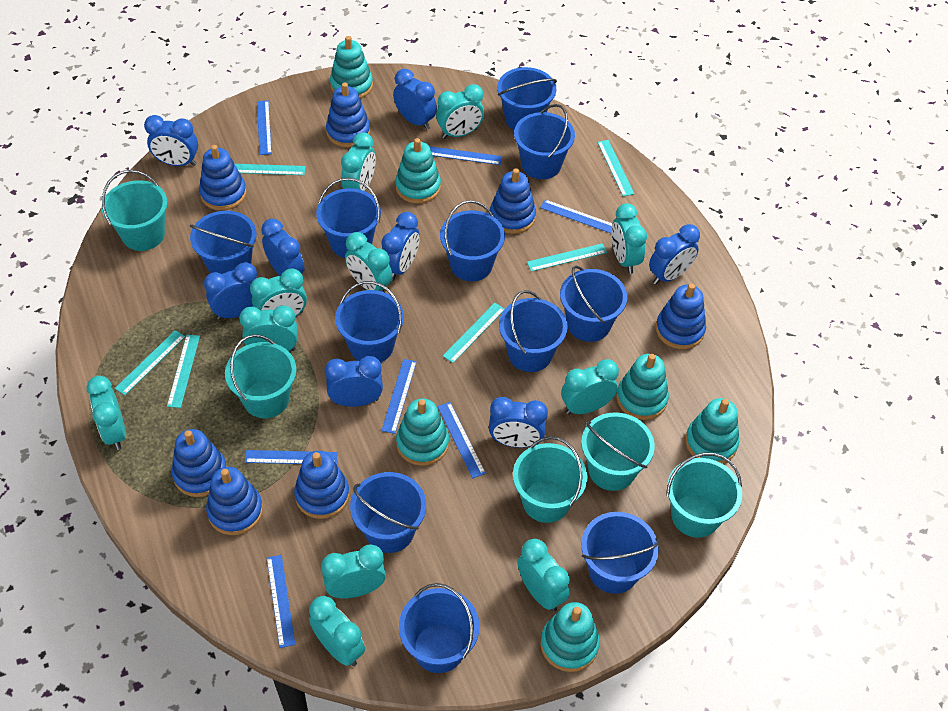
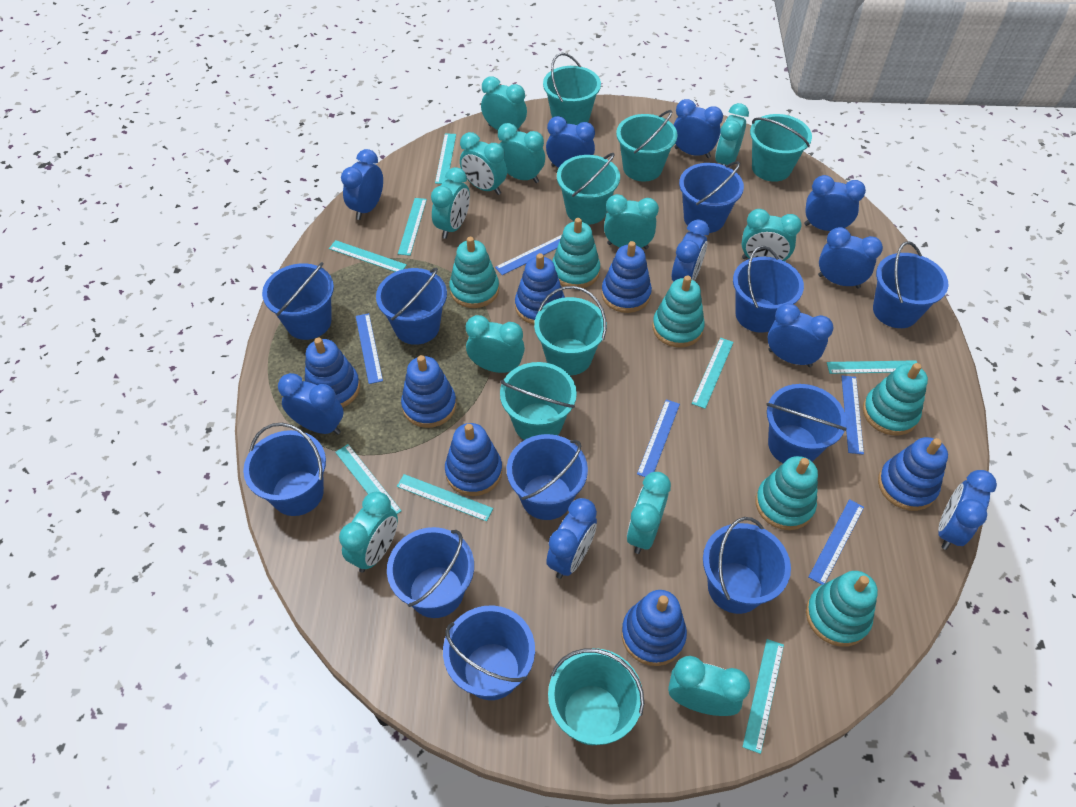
blue clock: [144,115,198,166] [204,262,257,320] [261,219,304,276] [325,356,383,407] [381,212,420,281] [393,69,437,130] [489,397,548,448] [649,224,700,285] = 8 -> [278,373,344,435] [341,149,383,220] [546,116,595,168] [546,498,597,579] [672,219,710,281] [673,99,723,158] [768,303,833,367] [804,175,866,231] [818,227,883,288] [938,470,997,550] = 10
blue ruler: [245,450,338,465] [257,100,272,155] [267,555,295,648] [381,359,417,434] [429,146,502,165] [437,402,486,478] [540,199,613,234] = 7 -> [356,313,383,384] [495,235,562,275] [637,399,680,477] [809,499,864,585] [841,375,864,455] = 5
turquoise bucket: [102,170,167,251] [225,334,296,418] [513,436,587,523] [581,412,655,491] [666,453,742,538] = 5 -> [500,362,577,440] [534,286,607,376] [543,53,601,125] [548,648,644,745] [557,153,620,225] [616,110,678,181] [750,114,812,182] = 7
turquoise ruler: [115,330,185,395] [167,335,200,408] [235,164,306,175] [443,303,505,363] [527,243,607,272] [597,140,634,196] = 6 -> [329,240,407,272] [335,444,402,514] [397,474,493,521] [398,198,427,256] [435,133,456,184] [691,338,734,409] [743,639,784,754] [827,360,917,374] = 8

